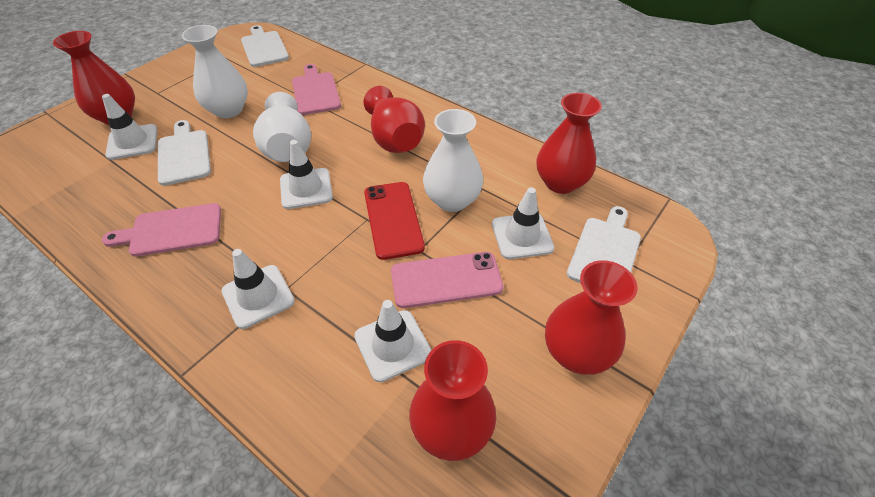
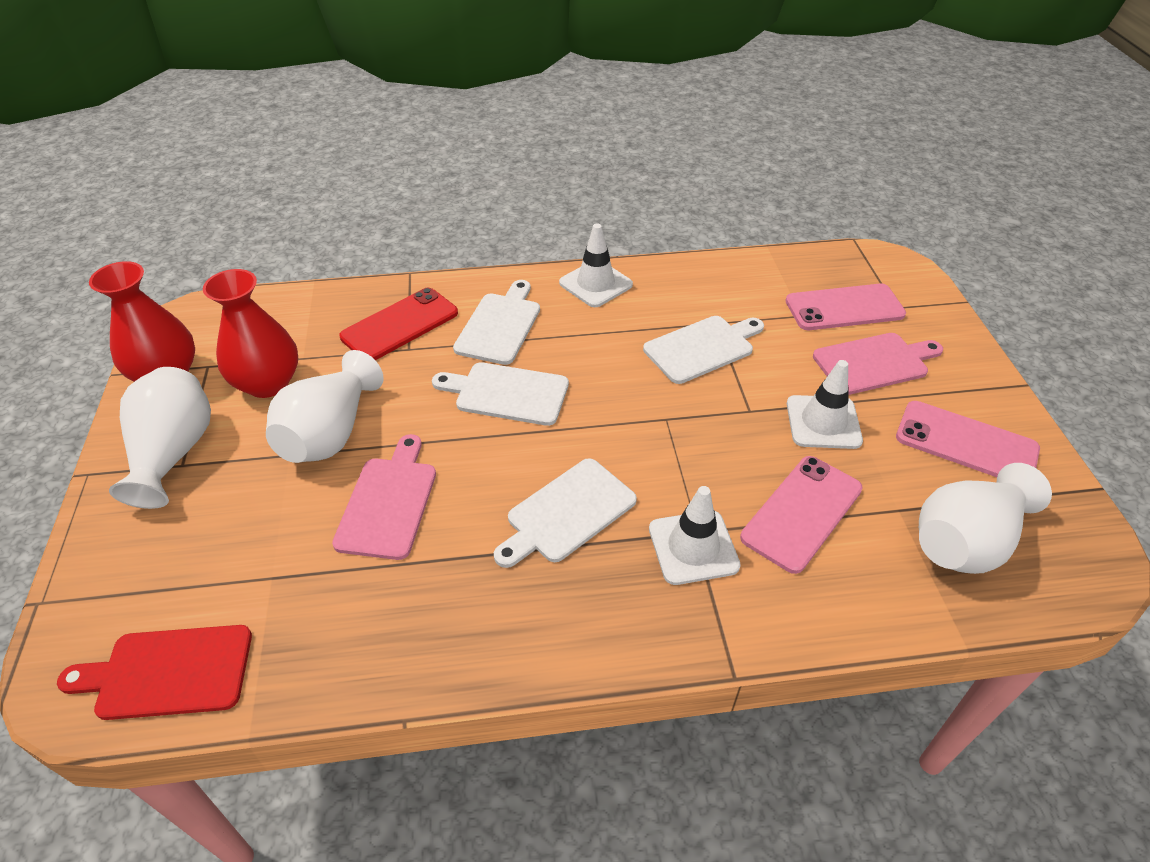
pink phone: [391,252,504,308] = 1 -> [740,456,863,574] [785,284,906,330] [896,401,1040,477] = 3
red cutting board: none = 0 -> [57,625,252,720] = 1
red vase: [53,31,135,125] [364,86,425,153] [409,340,496,461] [537,93,602,194] [545,260,637,375] = 5 -> [89,261,195,382] [203,269,298,398] = 2
white cutting board: [158,120,211,186] [241,25,289,67] [567,206,641,283] = 3 -> [432,362,569,426] [453,280,540,365] [494,458,637,568] [643,316,764,384] = 4
white traffic cone: [102,94,157,160] [221,249,295,329] [280,140,333,209] [354,300,431,382] [492,187,555,259] = 5 -> [559,223,633,307] [649,486,741,585] [787,360,863,449] = 3

